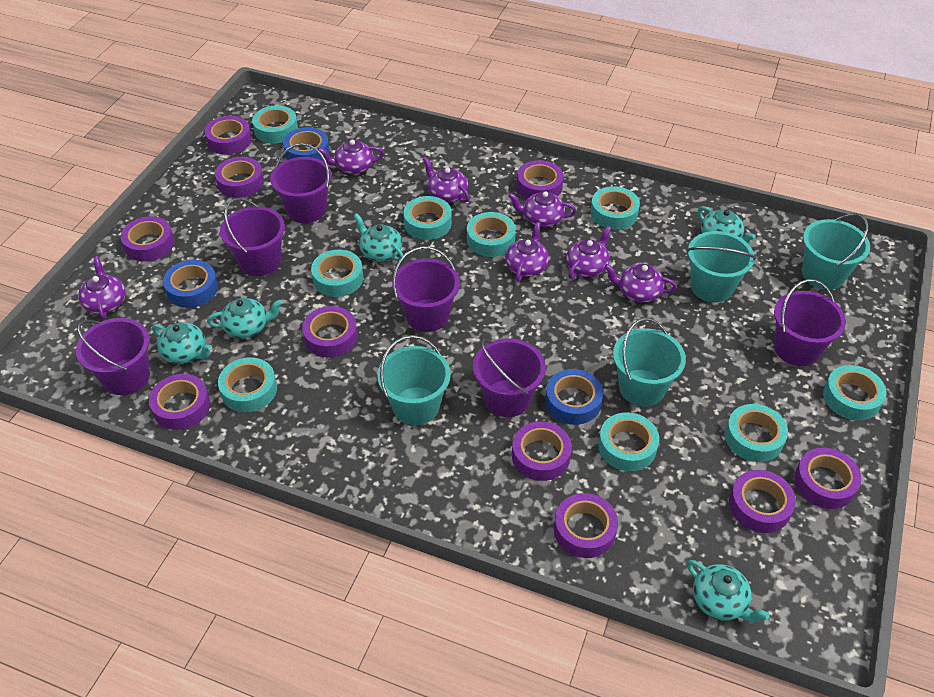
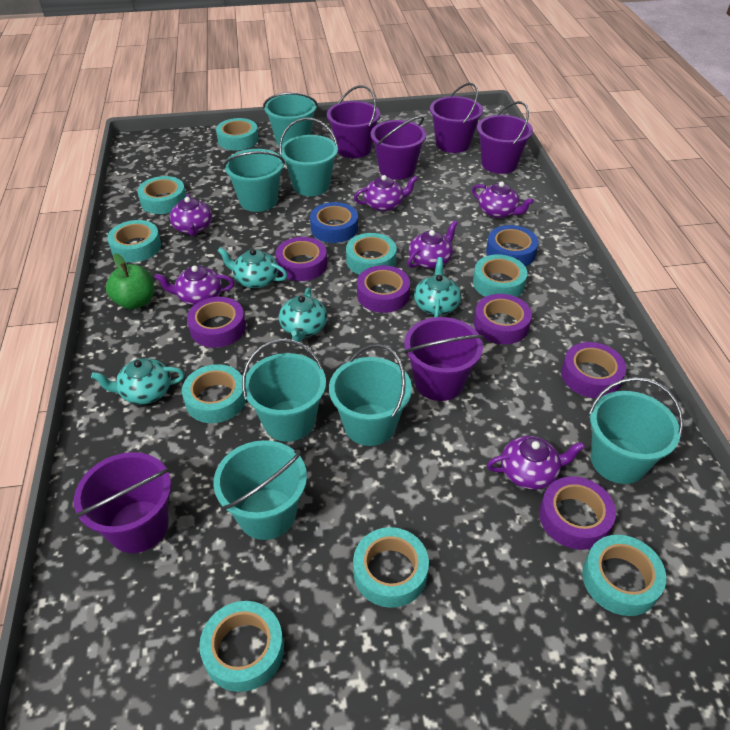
blue tape: [163,260,218,308] [283,127,330,161] [545,369,603,425] = 3 -> [310,202,358,243] [486,225,539,266] = 2
green apple: none = 0 -> [106,253,154,310] = 1
purple tape: [121,216,174,262] [149,374,210,430] [205,116,252,155] [215,157,264,198] [302,306,358,357] [512,421,572,481] [517,160,564,199] [554,493,618,558] [729,470,796,533] [794,448,862,509] = 10 -> [187,297,246,348] [275,237,327,281] [357,265,410,313] [474,294,532,344] [539,476,616,550] [561,342,626,398] = 6
purple teapot: [78,256,126,320] [318,139,384,174] [423,157,470,203] [505,222,549,281] [508,191,577,227] [566,226,611,279] [604,264,677,303] = 7 -> [154,265,234,305] [170,194,212,236] [354,175,418,212] [408,221,458,269] [472,181,534,218] [487,436,585,489] = 6
turquoise bucket: [377,335,451,425] [613,318,686,406] [686,231,756,302] [802,213,870,290] = 4 -> [213,440,307,540] [223,149,285,212] [242,339,326,442] [263,92,318,146] [279,118,338,196] [329,344,412,446] [589,377,684,484] = 7
turquoise teapot: [152,322,212,364] [207,298,282,338] [354,214,403,262] [687,560,770,623] [698,206,756,244] = 5 -> [91,358,185,405] [217,247,287,288] [279,288,327,342] [414,257,461,317] = 4

